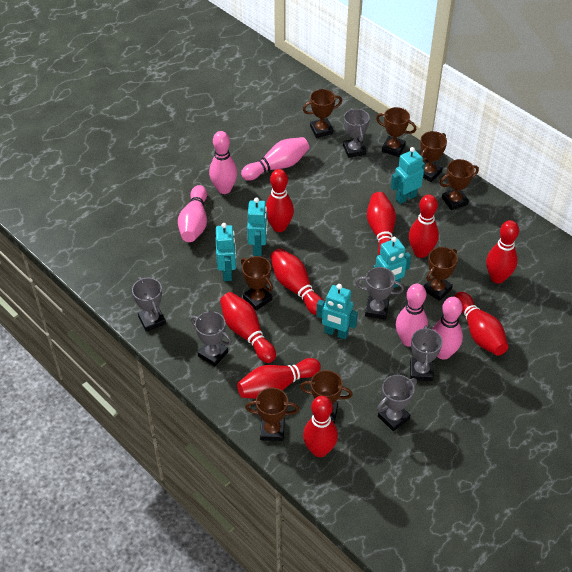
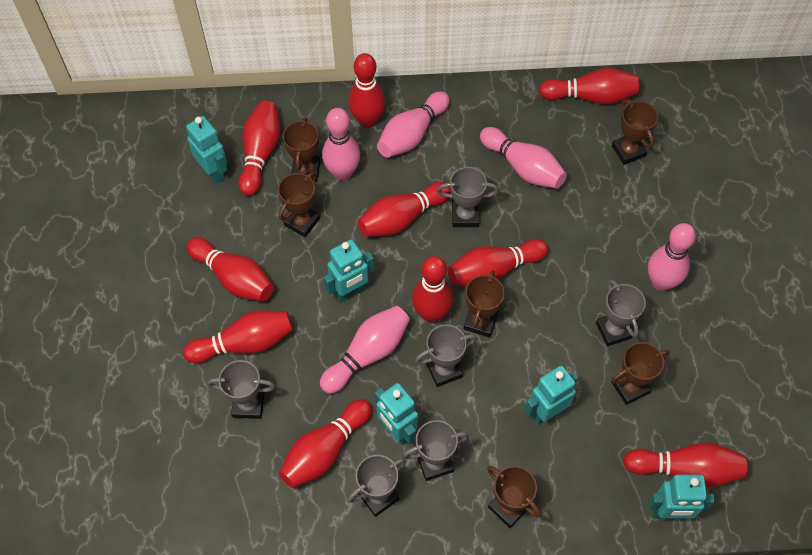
brown trophy: [241,256,273,310] [245,388,299,441] [300,370,353,424] [303,89,342,138] [376,107,416,157] [420,131,447,182] [424,247,458,301] [440,159,479,210] = 8 -> [278,172,320,237] [283,118,320,182] [464,271,505,338] [487,466,541,528] [611,342,669,405] [612,100,658,165] = 6
red bowling pin: [220,292,276,363] [237,358,321,399] [266,169,294,232] [270,248,324,315] [303,396,338,457] [367,192,396,255] [409,194,439,258] [454,292,508,356] [486,220,519,284] = 9 -> [183,310,293,363] [186,237,274,302] [238,101,280,196] [279,399,372,488] [348,53,386,128] [358,182,451,237] [412,256,453,322] [448,239,549,286] [539,68,639,104] [623,443,747,487] = 10

